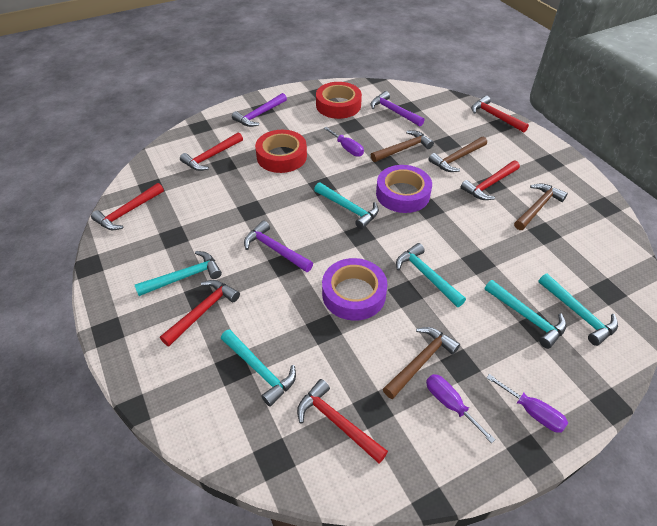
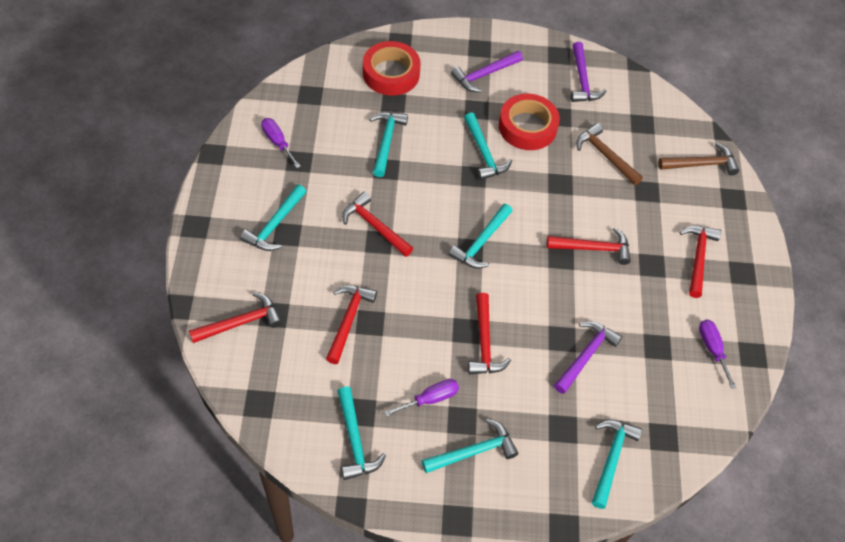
brown hammer: [371,130,434,162] [383,327,460,399] [429,137,487,172] [514,183,568,230] = 4 -> [576,123,643,185] [658,143,739,175] = 2
purple tape: [322,258,387,321] [376,165,432,213] = 2 -> none = 0
turquoise hammer: [135,251,222,296] [221,329,296,407] [314,182,379,229] [396,243,466,307] [484,280,566,349] [539,273,618,346] = 6 -> [240,185,306,251] [338,387,386,480] [369,112,408,177] [422,419,518,473] [448,204,512,269] [464,112,512,180] [592,420,642,509] = 7

